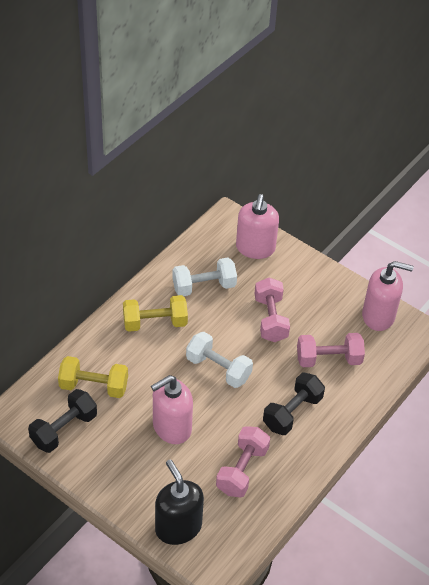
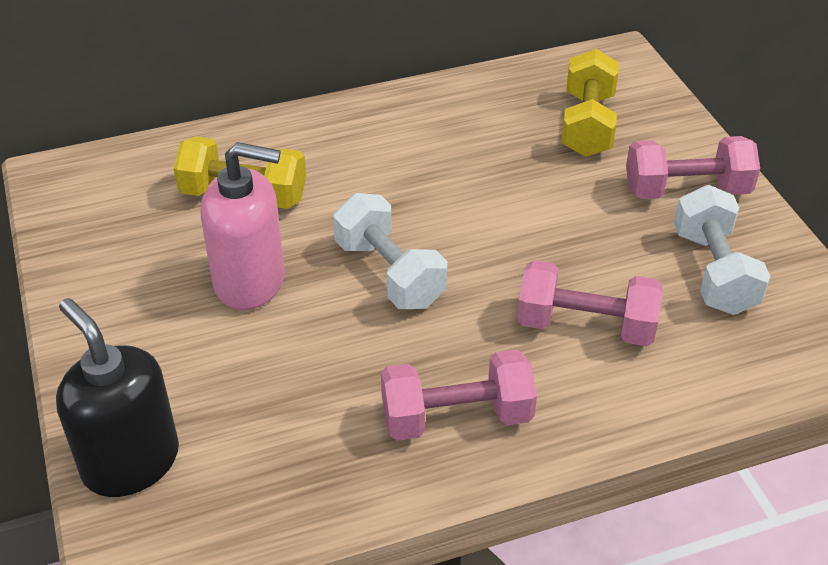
black dumbbell: [28,389,97,453] [263,372,325,435] = 2 -> none = 0
pink soap dispenser: [151,375,193,444] [236,194,279,259] [362,261,414,331] = 3 -> [201,142,285,310] = 1

